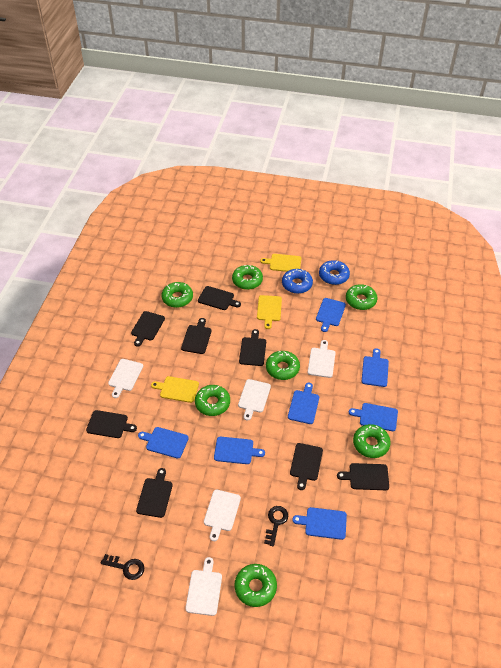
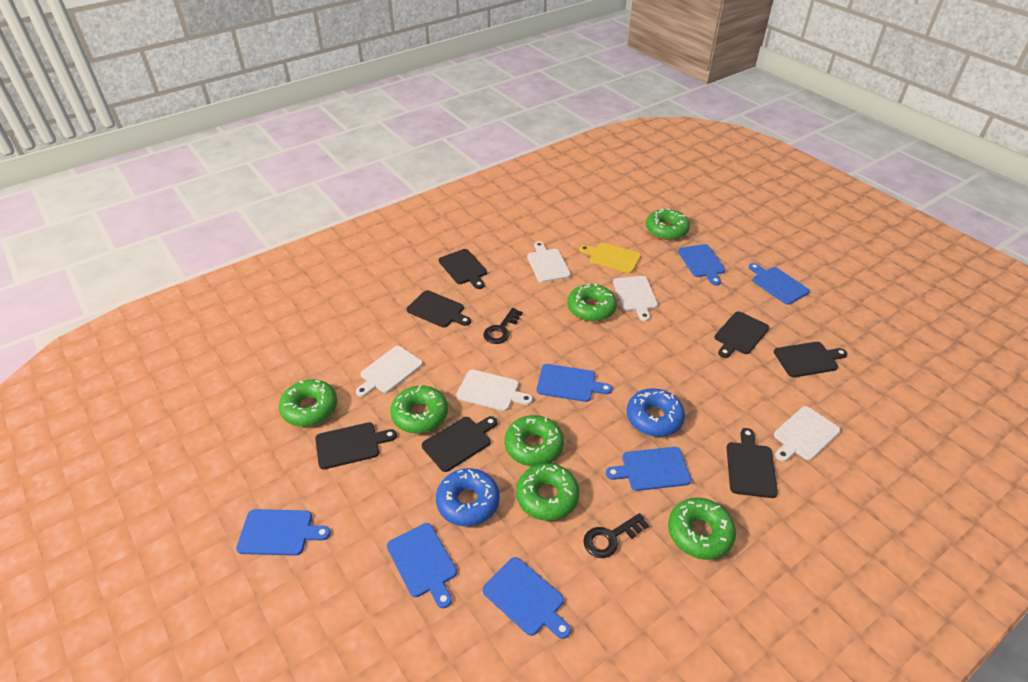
black cutting board: [86,410,137,438] [131,311,165,347] [136,468,173,518] [181,318,212,354] [198,286,241,310] [239,329,266,366] [290,443,323,490] [337,463,389,490] = 8 -> [315,422,397,469] [407,290,471,327] [422,416,497,472] [439,249,487,289] [715,311,769,358] [727,428,778,498] [774,342,847,377] = 7
yellow cutting board: [151,376,199,403] [257,295,282,329] [260,254,301,272] = 3 -> [579,243,641,273] = 1

